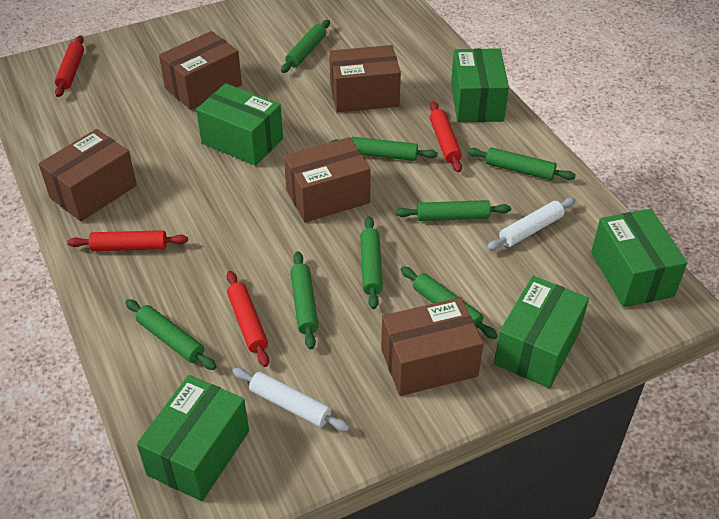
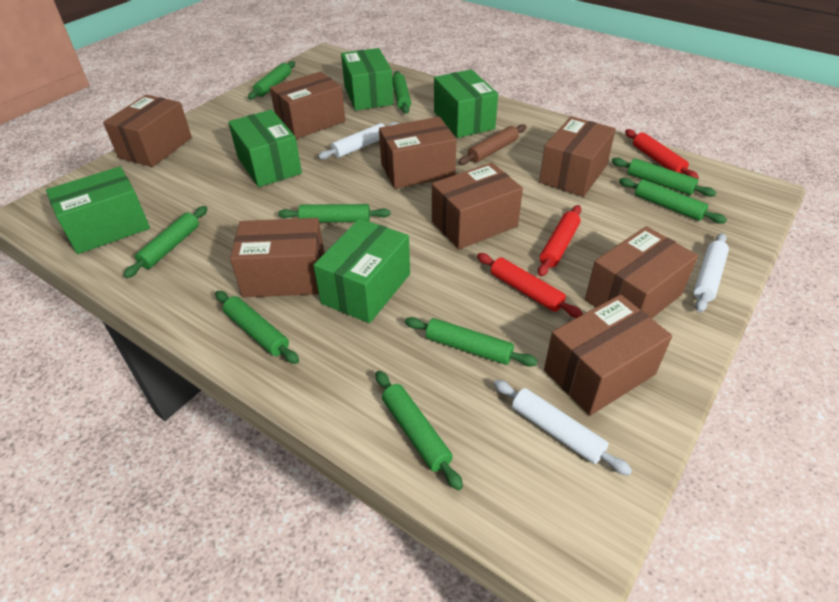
brown box: [38,129,137,221] [159,31,242,110] [284,137,371,222] [329,45,401,113] [381,297,484,396] = 5 -> [103,95,192,167] [230,218,324,298] [270,71,346,139] [379,117,456,189] [432,163,523,249] [539,116,616,197] [544,294,672,416] [585,226,698,319] = 8
brown rolling pin: none = 0 -> [459,124,526,165] = 1
green rolling pin: [125,299,216,370] [281,20,330,73] [290,251,318,349] [330,137,438,161] [360,217,383,309] [396,200,511,221] [400,266,498,339] [467,147,576,180] = 8 -> [123,206,207,278] [215,291,299,364] [248,61,295,99] [278,204,391,222] [375,371,463,490] [392,71,411,114] [405,317,538,366] [612,158,717,197] [619,178,727,224] = 9
red rolling pin: [55,35,84,97] [67,230,188,251] [227,271,269,367] [430,102,462,172] = 4 -> [477,253,583,318] [538,205,581,276] [625,129,699,179] = 3
white rolling pin: [232,368,350,432] [487,198,576,251] = 2 -> [318,122,398,160] [494,380,632,476] [693,233,729,312] = 3

